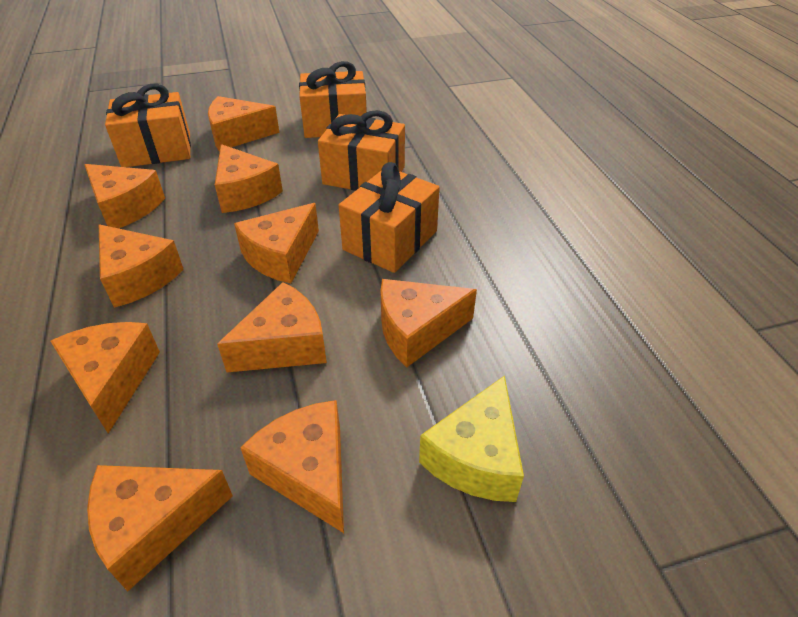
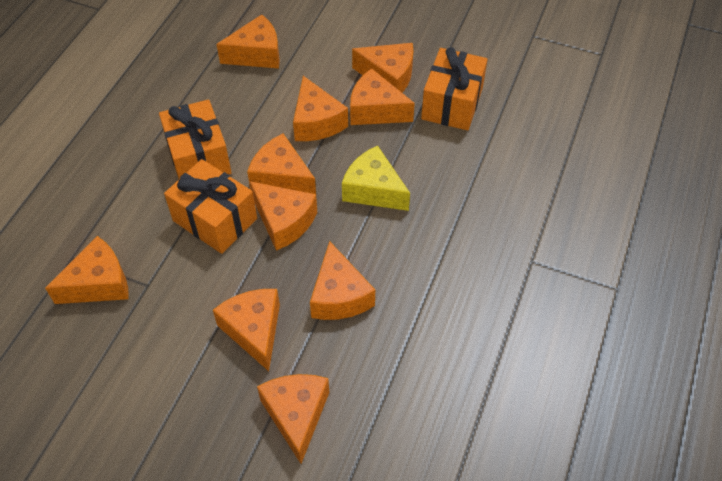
orange gift: [105,84,191,167] [299,61,367,138] [318,110,405,191] [339,162,440,273] = 4 -> [159,99,232,179] [164,159,257,254] [421,47,488,131] = 3

